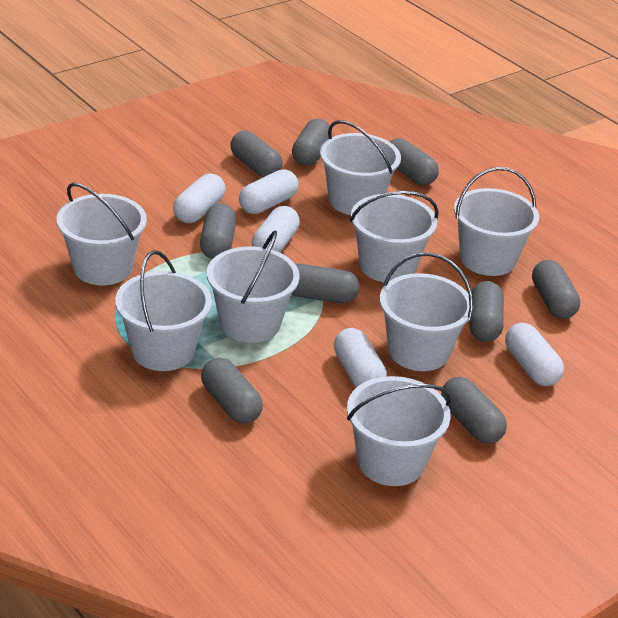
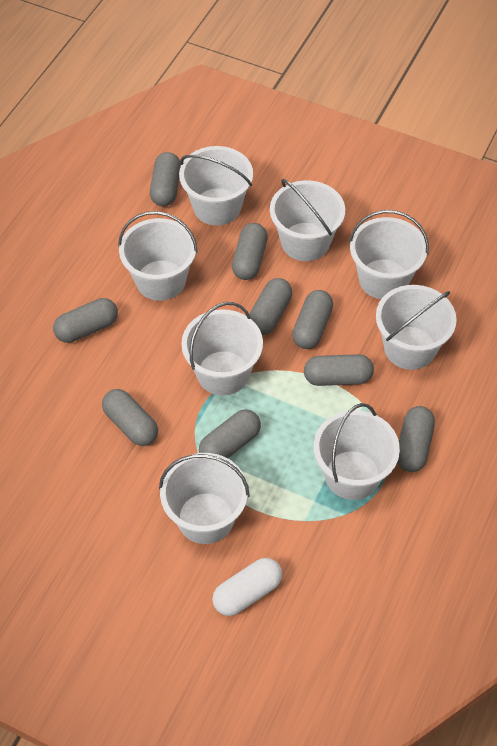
white capsule: [173,174,226,223] [239,169,298,214] [252,206,300,252] [334,328,387,388] [505,323,564,386] = 5 -> [212,558,282,616] = 1

